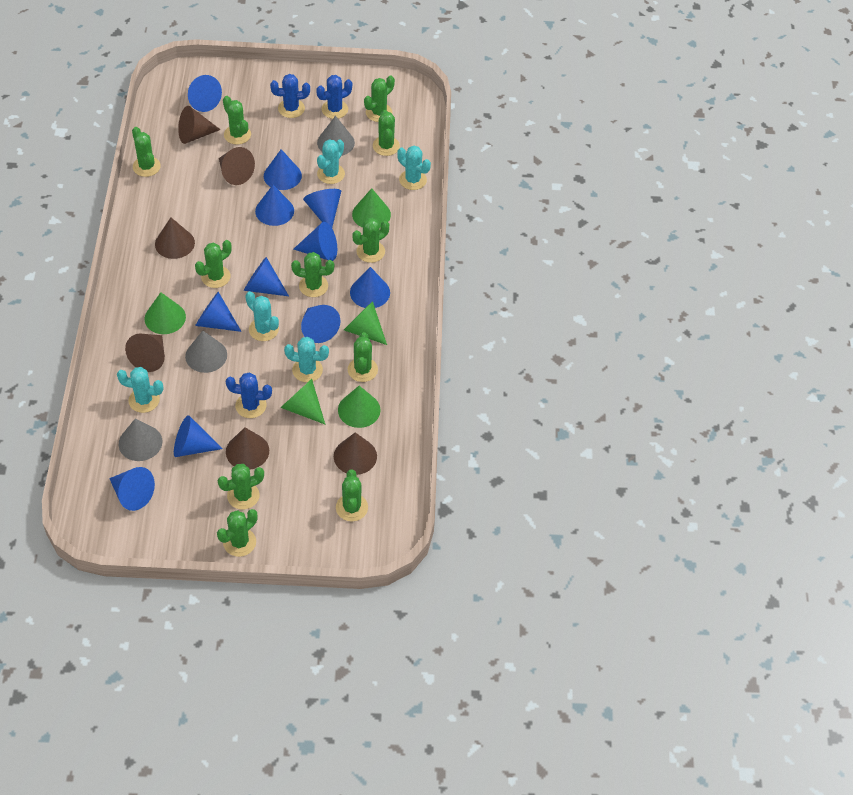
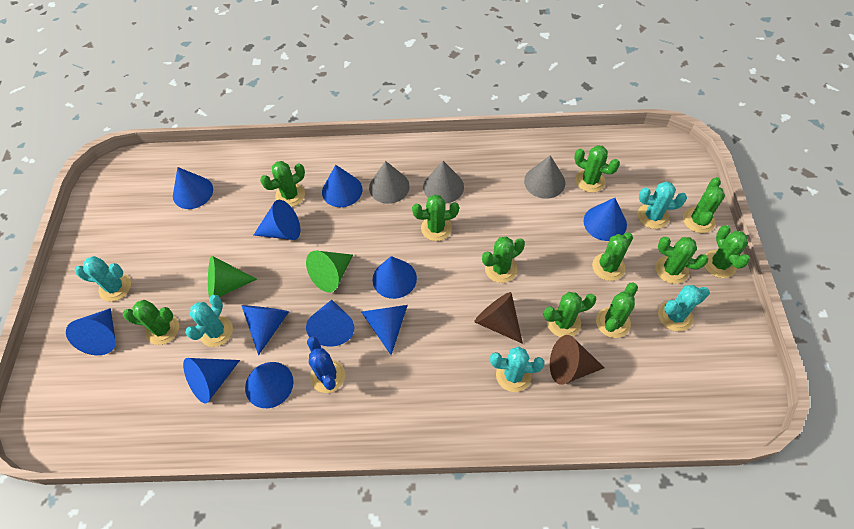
blue cactus: [226,373,272,418] [270,74,310,118] [316,75,352,119] = 3 -> [307,336,345,393] = 1
brown cone: [125,334,165,372] [155,217,195,259] [178,106,221,144] [219,147,255,185] [226,427,269,469] [334,432,377,475] = 6 -> [474,292,523,344] [550,335,604,385] = 2
green cone: [145,292,186,334] [280,379,325,424] [338,386,381,428] [344,301,387,345] [352,188,391,228] = 5 -> [208,256,257,298] [306,251,353,292] = 2

